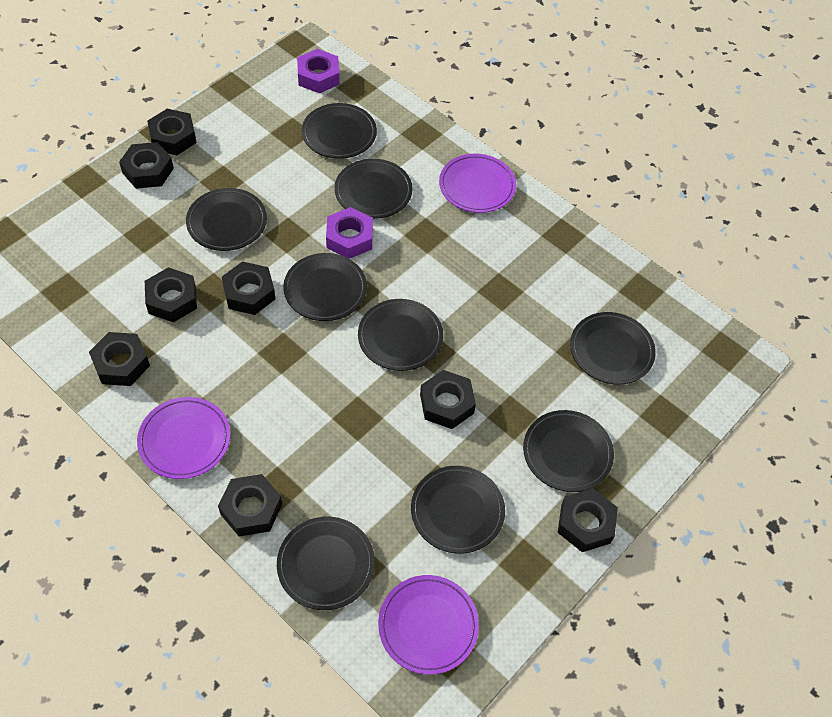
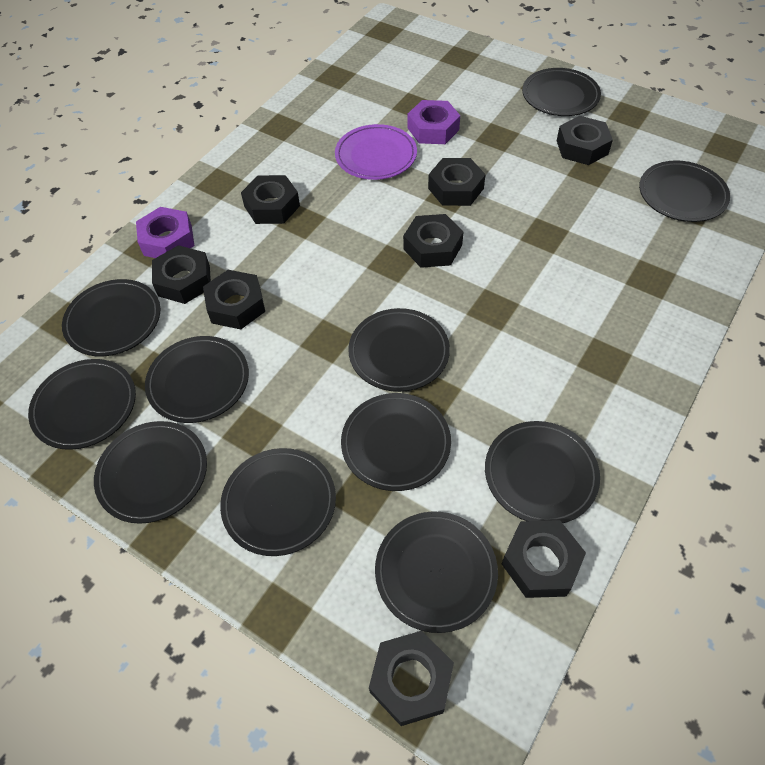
black plate: [186,188,267,251] [277,517,375,610] [283,253,367,321] [302,103,377,159] [335,159,413,219] [358,299,443,371] [411,466,505,554] [523,410,614,492] [570,312,656,385] = 9 -> [28,359,136,450] [62,279,160,356] [94,421,207,524] [145,336,249,423] [220,448,336,556] [341,393,451,491] [348,308,450,392] [375,512,498,633] [485,421,600,523] [522,68,601,116] [639,160,730,222] = 11
purple plate: [137,397,231,479] [378,575,479,675] [439,154,516,213] = 3 -> [335,124,417,180] = 1

